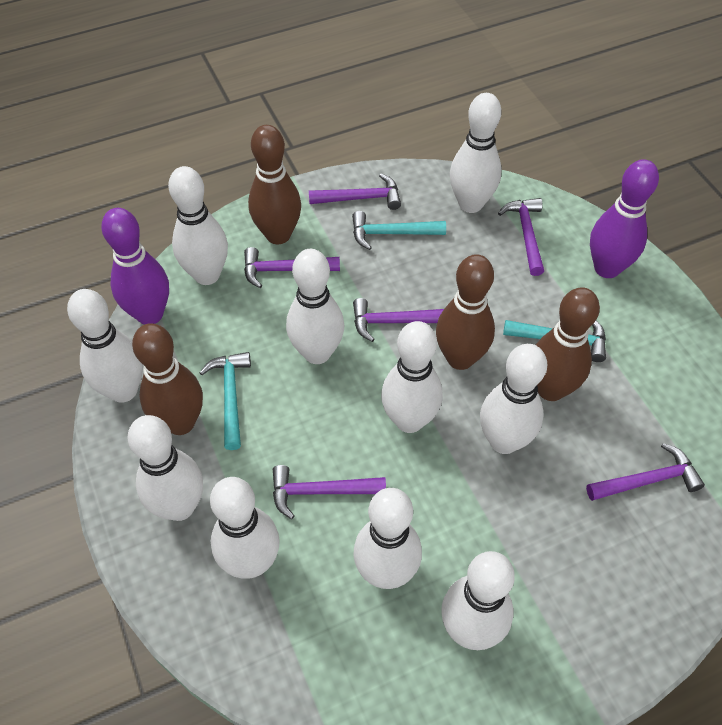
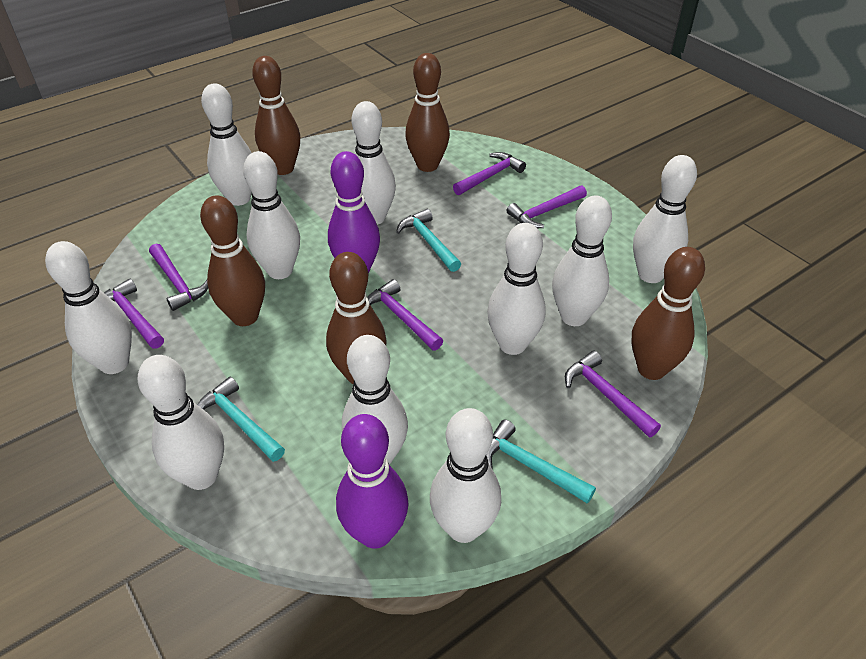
brown bowling pin: [132,323,203,435] [248,125,301,244] [436,254,495,370] [536,287,600,401] = 4 -> [200,195,265,326] [252,56,300,175] [326,252,386,384] [405,53,450,172] [632,247,705,380] = 5

